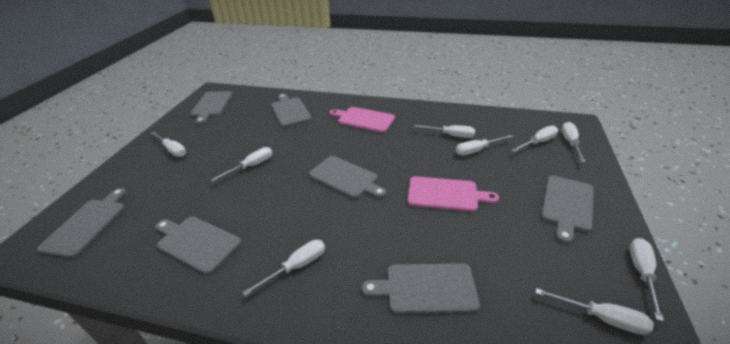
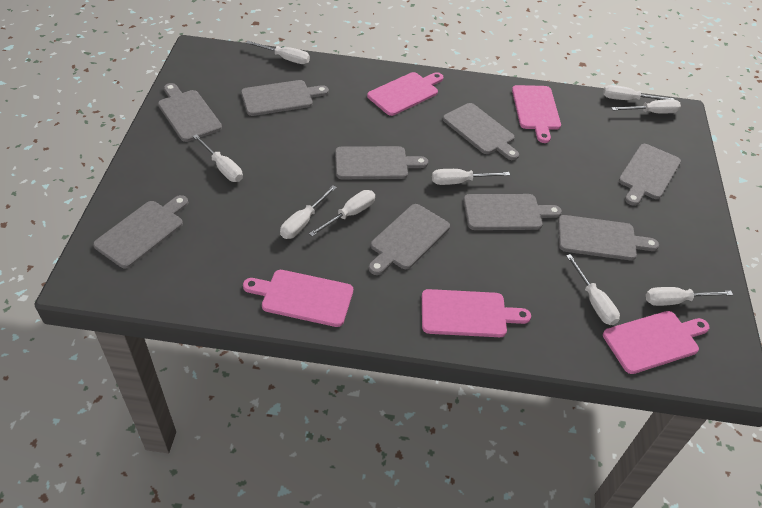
grey cutting board: [37,188,126,258] [155,217,241,275] [190,91,233,124] [271,94,312,127] [309,156,386,198] [362,263,480,314] [541,176,594,244] = 7 -> [93,195,188,269] [158,83,222,142] [241,80,329,116] [335,146,428,179] [369,204,450,275] [443,103,519,160] [463,194,562,230] [558,215,659,260] [619,144,681,206] = 9
pink cutting board: [330,107,395,133] [408,176,499,212] = 2 -> [243,270,353,327] [367,72,443,116] [422,289,531,337] [512,85,561,143] [603,311,709,374] = 5

